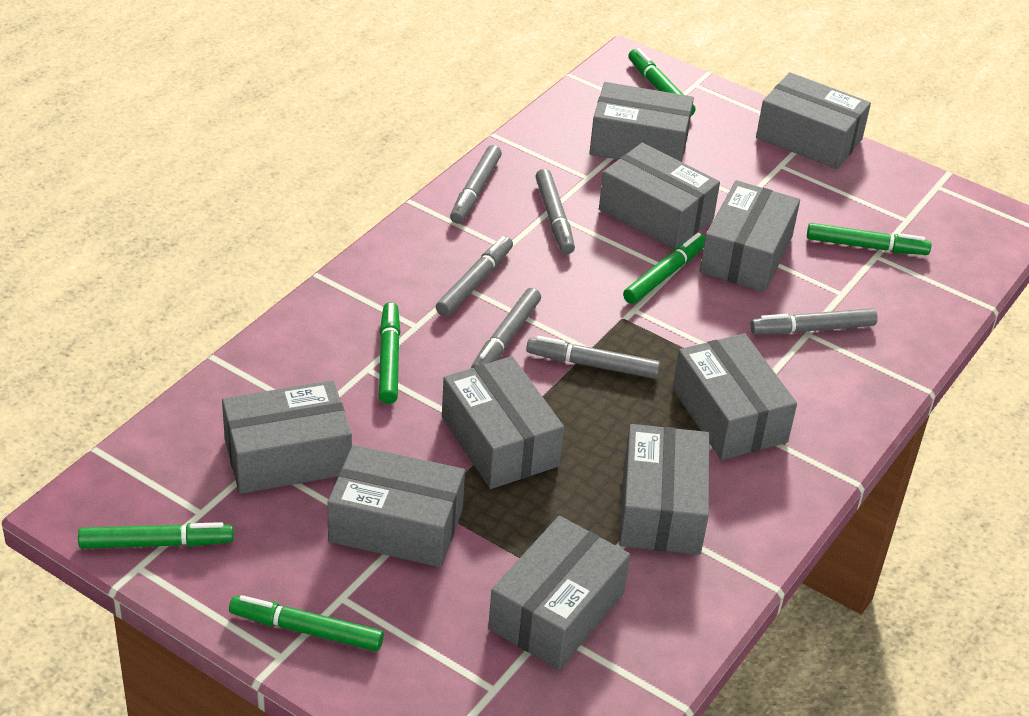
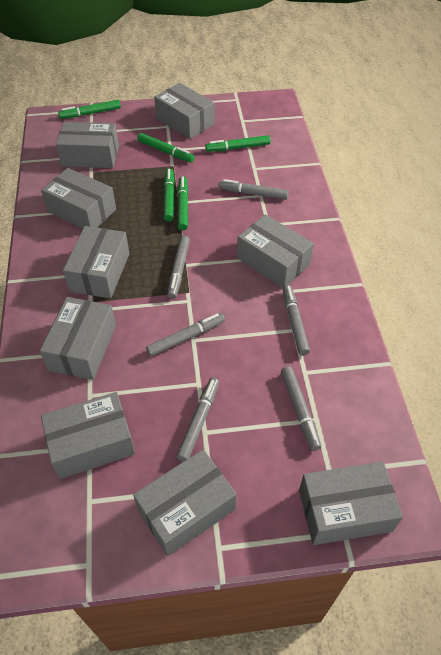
green marker: [78,522,234,549] [229,595,384,651] [379,302,400,404] [623,232,705,304] [628,48,696,116] [807,223,931,255] = 6 -> [58,100,121,119] [137,133,195,162] [164,169,175,222] [177,176,188,230] [205,135,271,152] = 5
grey box: [222,380,352,494] [328,445,465,567] [442,356,564,489] [488,516,630,670] [589,82,694,162] [599,143,720,249] [619,424,709,555] [673,333,797,460] [700,180,800,292] [756,72,871,169] = 10 -> [40,297,116,380] [41,168,116,229] [41,392,135,479] [56,122,119,168] [63,226,130,299] [133,449,237,556] [154,83,215,139] [237,214,314,288] [299,462,403,545] = 9

